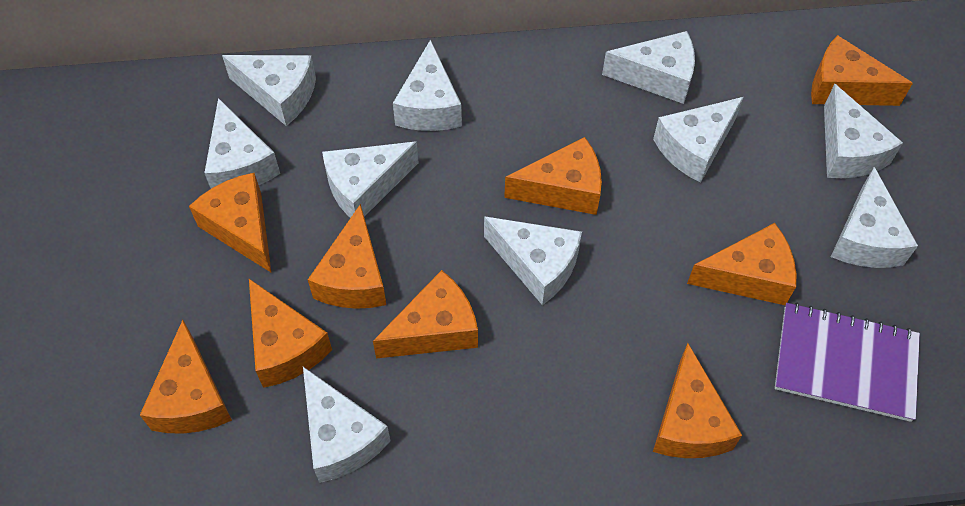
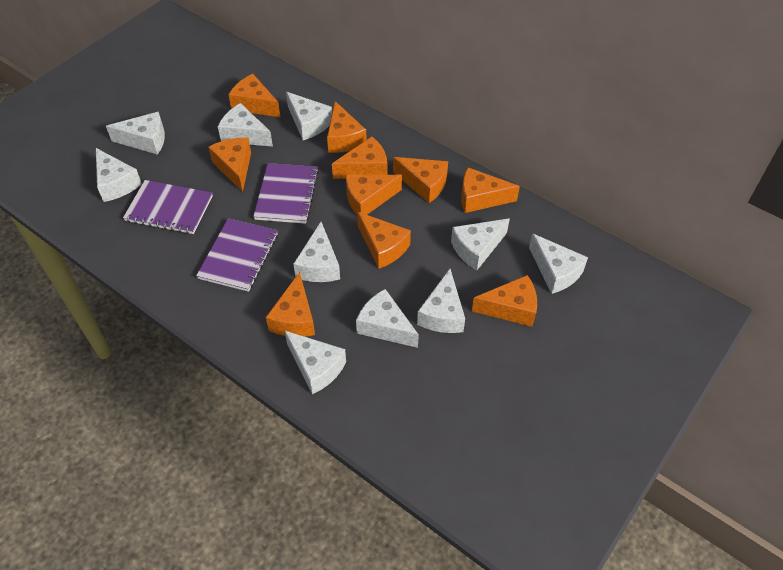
orange cheese: [140,320,232,434] [189,173,271,272] [249,279,332,388] [308,204,386,309] [373,270,478,358] [504,137,602,215] [653,343,742,458] [687,223,796,306] [811,35,913,106] = 9 -> [208,138,251,192] [229,74,280,117] [266,272,315,337] [327,101,367,153] [332,137,387,179] [346,175,402,215] [357,212,411,269] [393,157,448,203] [461,168,520,213] [472,275,537,327] = 10
purple notebook: [775,303,920,422] = 1 -> [123,180,213,234] [196,218,278,292] [253,163,319,224] = 3

